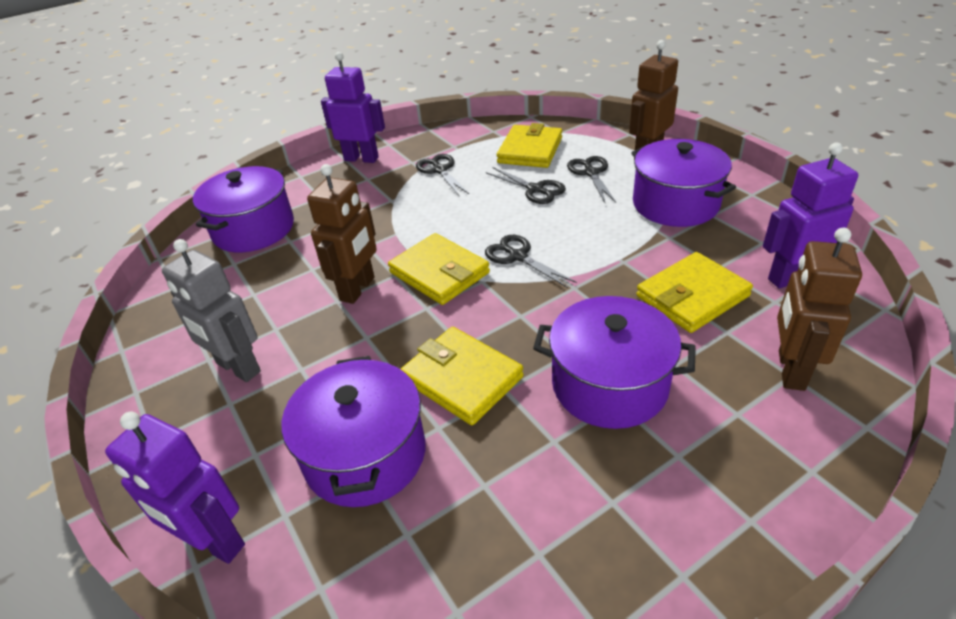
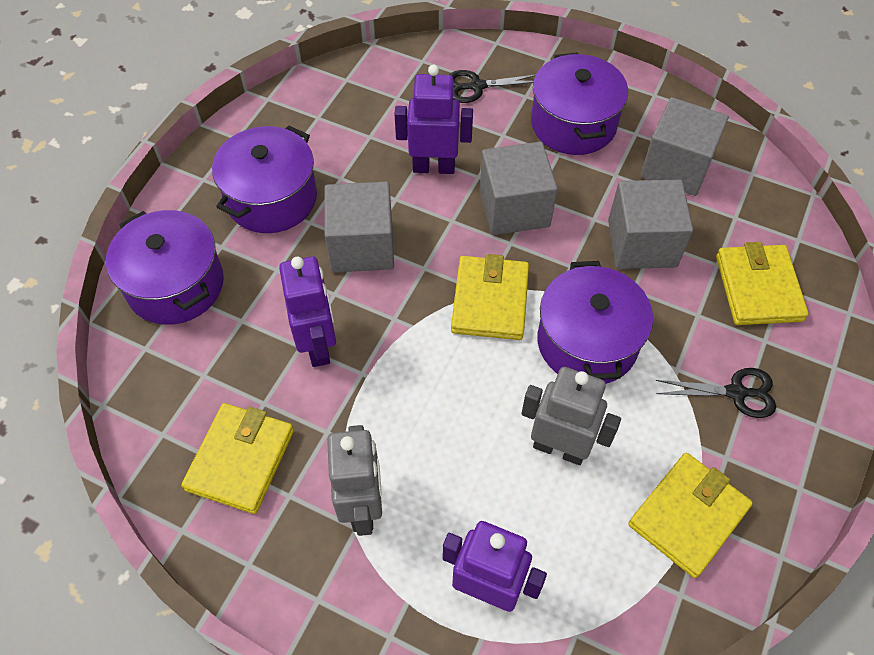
black scissors: [416,154,469,196] [485,235,577,288] [486,167,566,204] [567,156,616,203] = 4 -> [449,70,536,103] [655,368,776,418] = 2
brown robot: [307,164,377,304] [629,40,678,160] [777,228,862,391] = 3 -> none = 0
grey cube: none = 0 -> [325,181,394,273] [479,141,558,235] [608,180,693,269] [640,97,729,196] = 4
grey robot: [162,239,261,382] = 1 -> [327,425,382,536] [521,367,621,465] = 2

